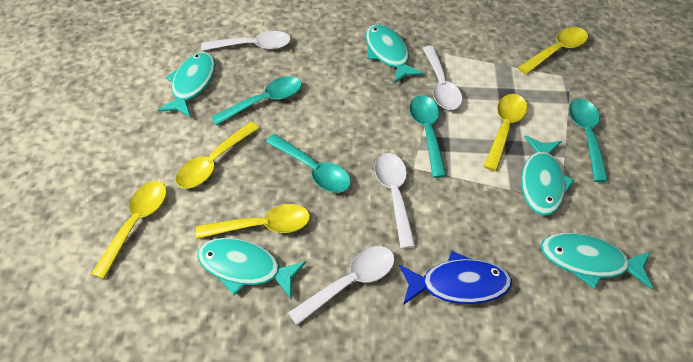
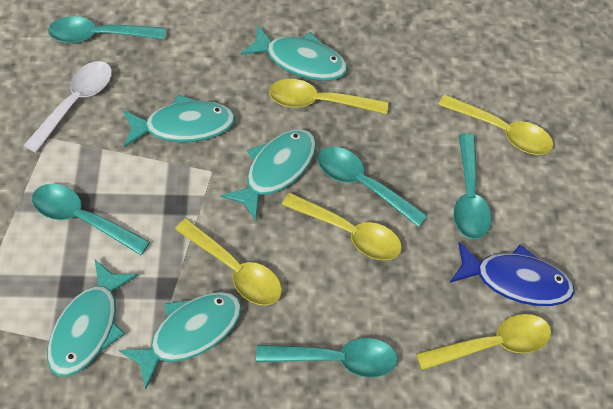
turquoise spoon: [212,76,302,125] [266,134,351,193] [409,95,447,178] [569,99,608,182] = 4 -> [32,184,150,255] [48,16,166,43] [256,338,398,378] [318,147,428,227] [453,134,492,239] = 5
white spoon: [201,31,291,51] [288,246,394,325] [374,153,416,249] [423,46,462,110] = 4 -> [23,61,112,153] = 1

